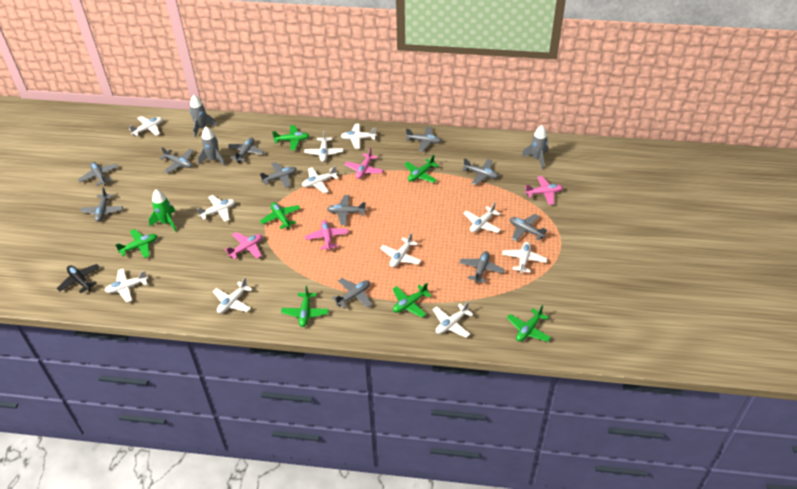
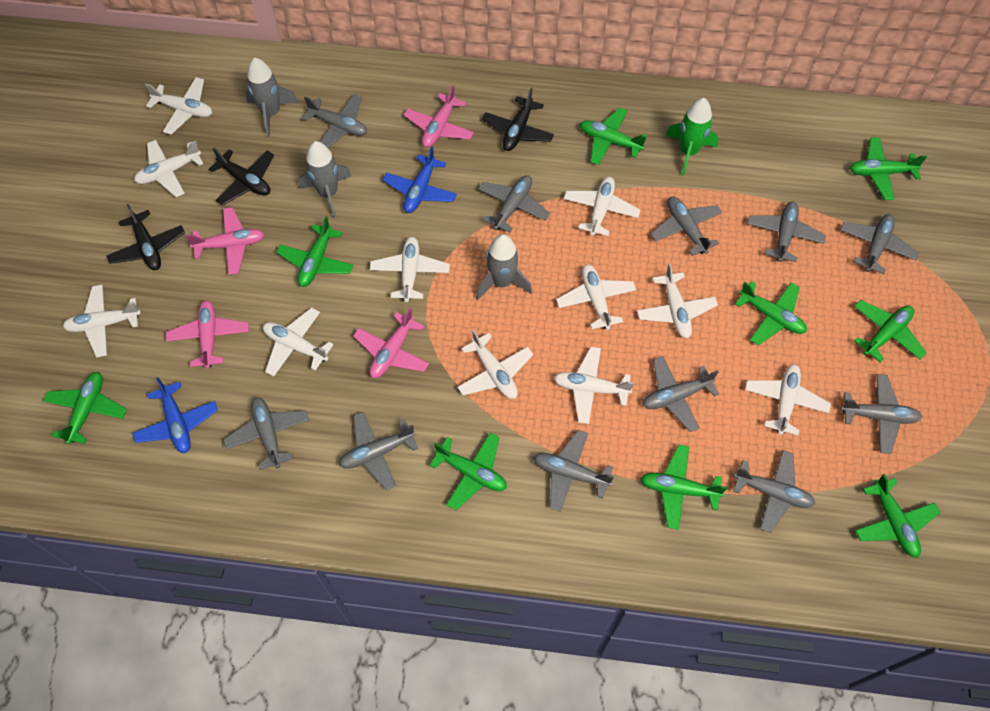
black plane: [57,264,100,293] = 1 -> [107,204,185,270] [209,147,274,206] [482,88,554,151] = 3
blue plane: none = 0 -> [132,377,218,453] [382,146,457,213] = 2
green plane: [115,229,157,258] [260,202,300,229] [272,125,309,150] [281,285,329,327] [393,283,432,318] [404,155,439,183] [507,305,551,342] = 7 -> [43,372,127,444] [276,216,353,287] [429,433,507,510] [580,107,647,165] [640,445,727,530] [735,281,807,345] [850,137,927,200] [854,300,927,363] [855,474,940,558] = 9

